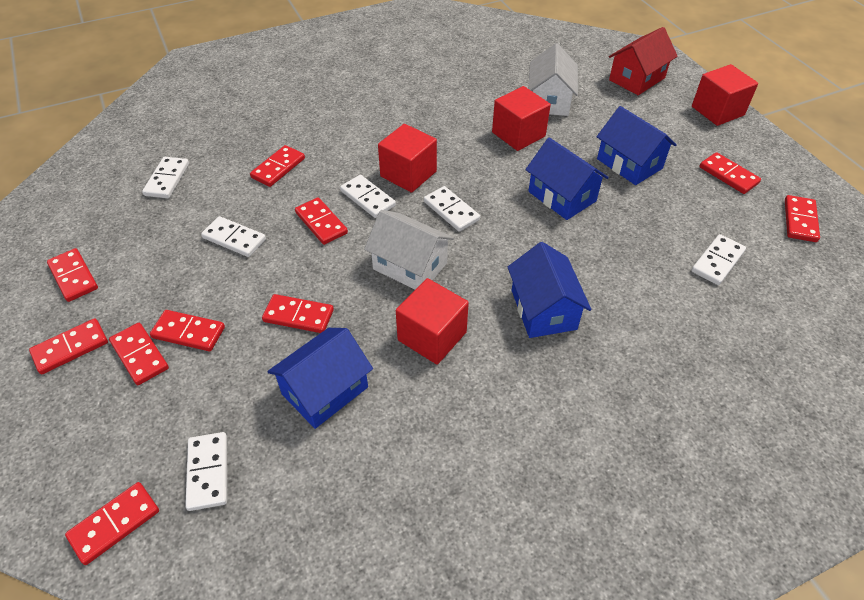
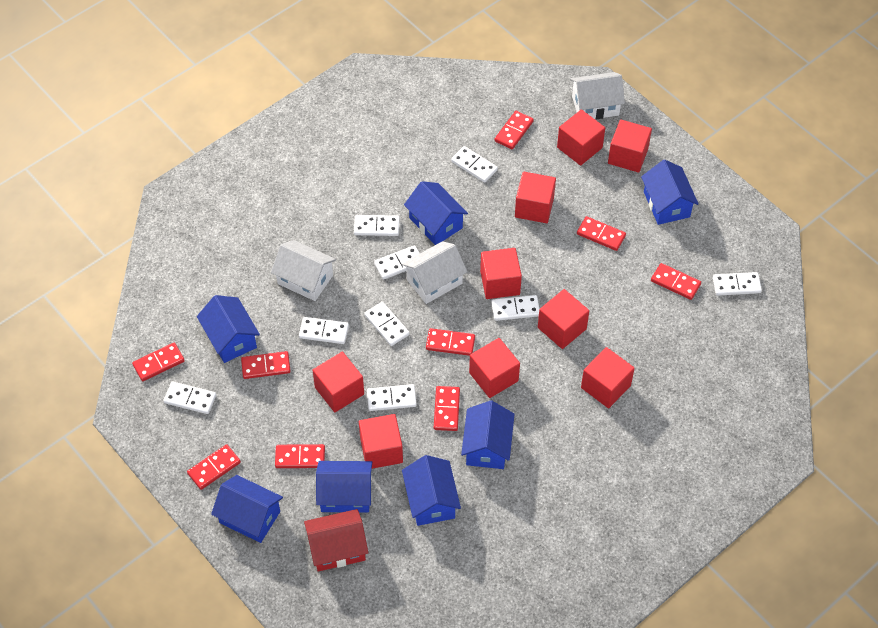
blue house: [267,328,373,429] [507,242,591,338] [525,137,609,220] [597,106,677,185] = 4 -> [197,295,260,363] [211,475,283,543] [316,461,372,512] [402,455,461,526] [404,181,468,245] [461,400,515,469] [641,160,699,225] = 7
red cube: [378,124,437,193] [396,278,469,365] [492,86,551,151] [692,64,758,126] = 4 -> [313,352,364,412] [359,414,403,469] [469,338,520,398] [480,248,522,299] [515,172,556,223] [538,289,589,349] [557,110,605,166] [581,347,635,408] [608,120,652,172] = 9
red domino: [29,318,108,374] [47,248,98,302] [65,482,159,565] [109,323,169,385] [150,310,225,351] [250,145,305,187] [262,294,334,333] [295,197,348,245] [700,152,761,194] [785,195,820,242] = 10 -> [132,343,185,381] [187,444,241,490] [241,351,291,379] [275,444,325,468] [426,328,475,356] [434,386,460,431] [495,111,534,149] [577,216,626,251] [651,263,701,300] = 9
white domino: [142,157,189,198] [185,432,227,511] [201,216,266,257] [340,175,396,218] [424,186,480,232] [691,234,746,285] = 6 -> [163,382,216,414] [299,317,349,344] [354,215,400,236] [364,302,409,346] [367,384,416,411] [374,245,420,279] [451,146,498,183] [491,295,539,321] [713,272,762,296] = 9
white house: [364,210,454,290] [528,43,578,116] = 2 -> [271,240,336,301] [402,241,467,304] [570,72,625,119] = 3

